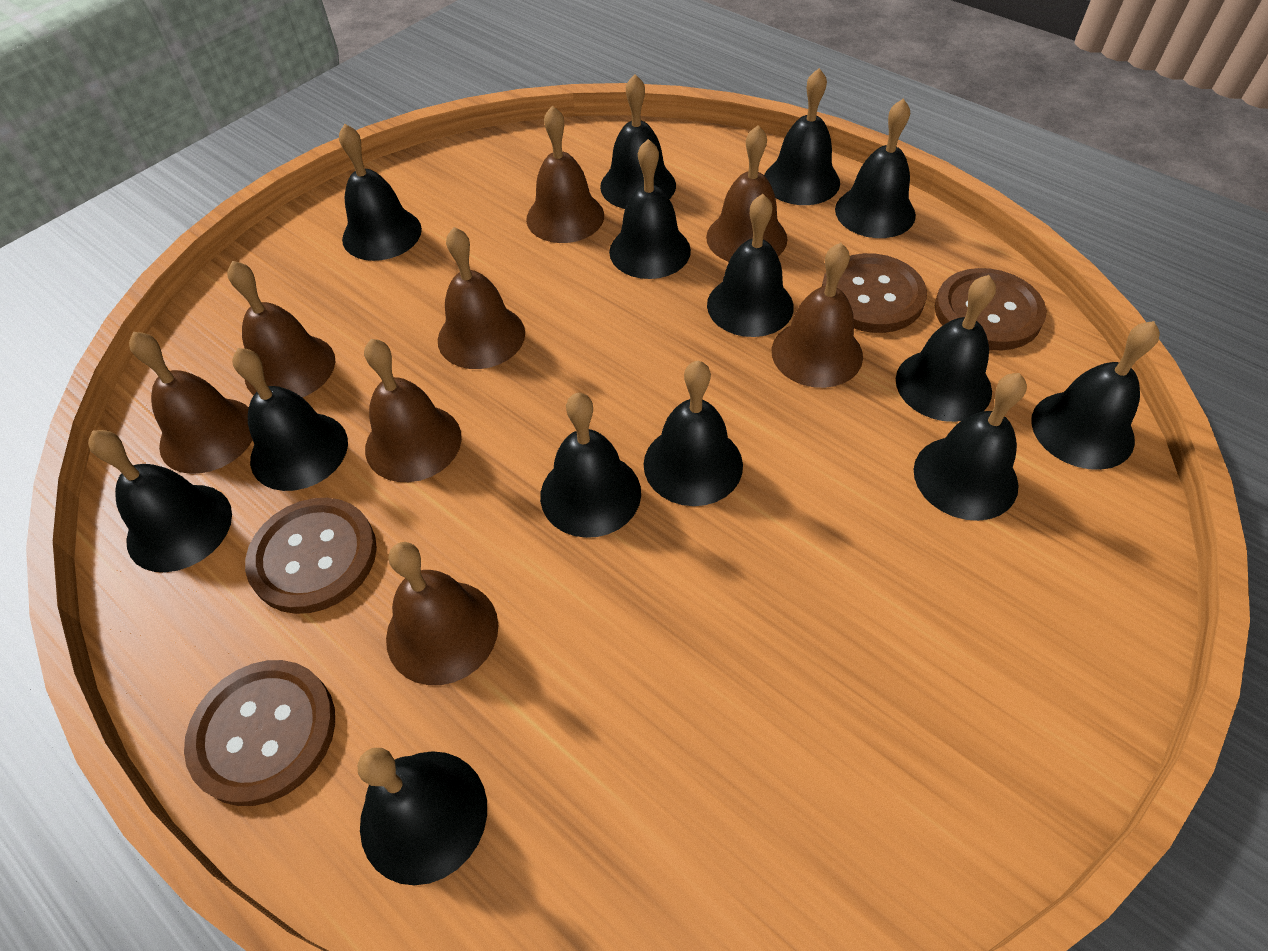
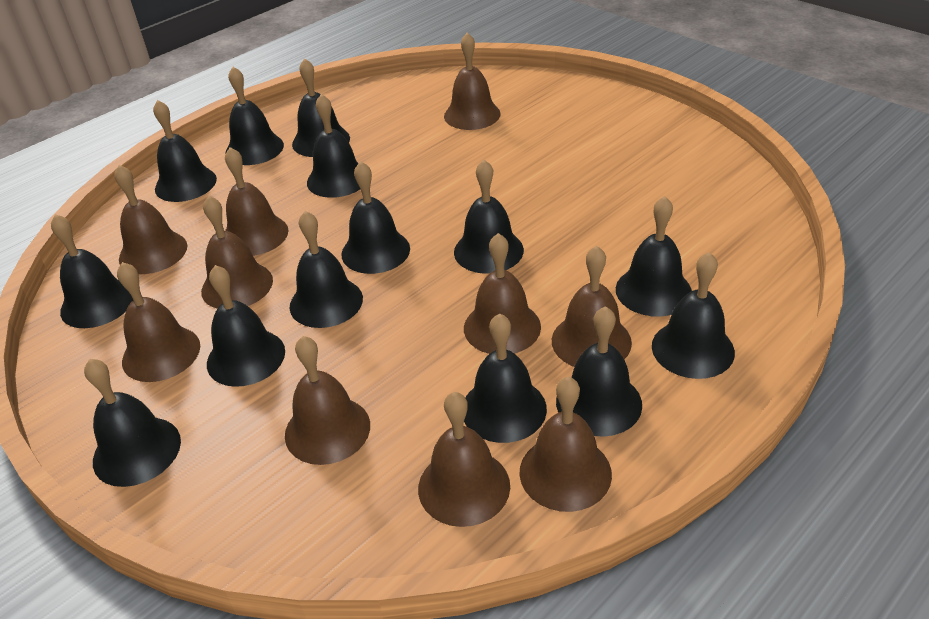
brown bell: [129,332,253,474] [227,261,335,397] [364,339,462,482] [386,542,498,685] [438,227,525,369] [526,106,604,243] [706,125,787,262] [772,243,863,388] = 8 -> [114,165,187,274] [117,262,200,382] [201,196,273,309] [225,147,289,256] [285,336,370,465] [418,392,510,527] [444,32,501,130] [464,233,541,354] [520,377,612,512] [552,246,632,367] = 10
brown button: [184,660,335,806] [245,498,377,614] [822,253,927,333] [935,268,1046,350] = 4 -> none = 0

